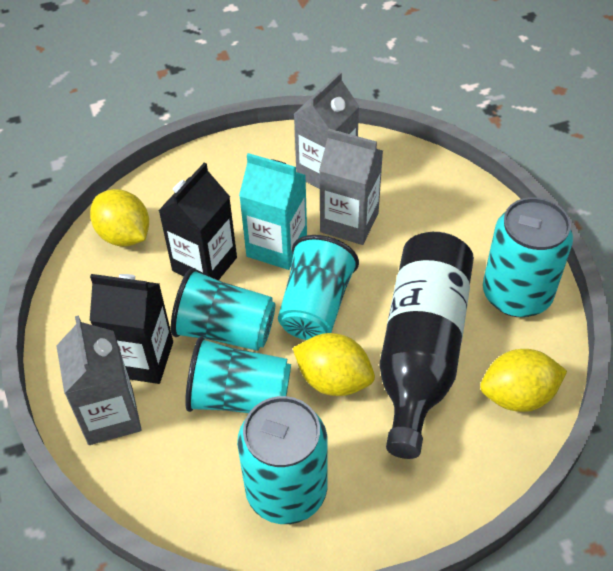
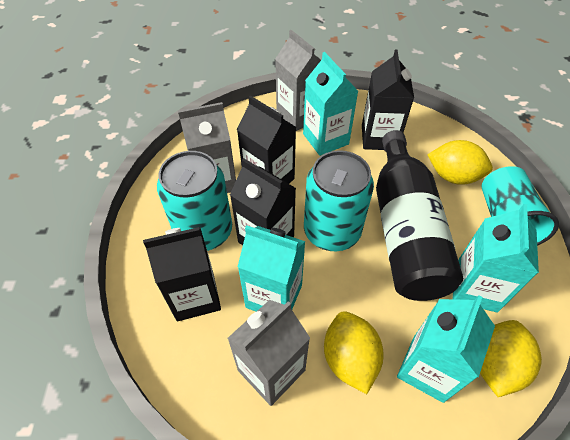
black carton: [90,274,173,384] [158,163,237,280] = 2 -> [143,227,221,321] [230,158,296,245] [237,96,296,184] [362,49,414,150] = 4
turquoise carton: [239,153,307,270] = 1 -> [238,225,306,312] [303,52,358,156] [397,295,495,403] [453,204,539,313] = 4
turquoise cup: [171,268,275,351] [185,336,291,413] [278,235,359,340] = 3 -> [481,166,559,246] = 1

